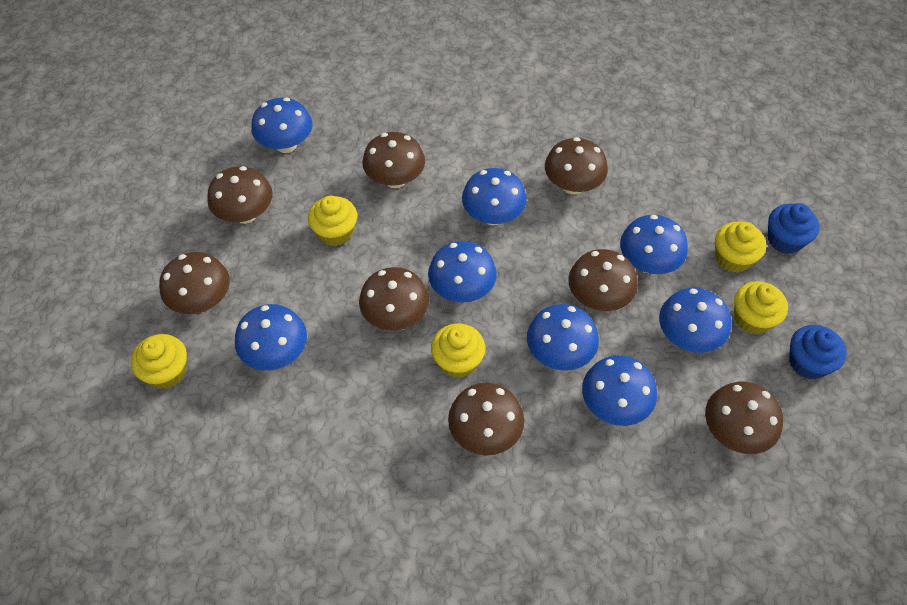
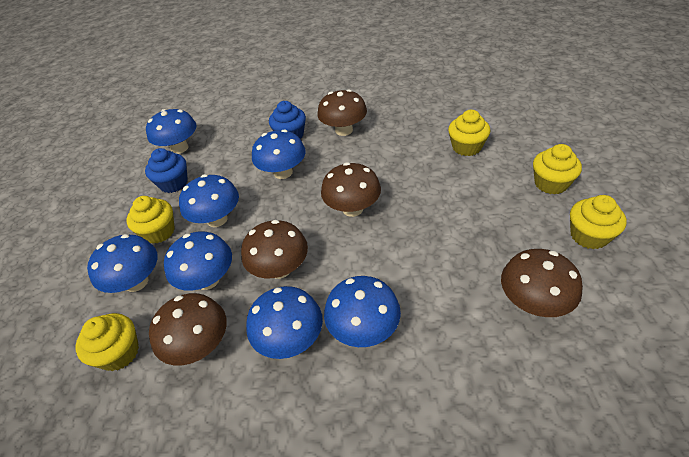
blue mushroom: [235,304,307,370] [251,98,312,153] [428,241,497,303] [462,168,527,225] [527,304,599,371] [582,355,657,426] [620,215,688,274] [659,288,731,353] = 8 -> [87,234,158,293] [146,109,197,154] [164,232,232,291] [179,174,239,227] [246,286,323,359] [252,129,306,179] [324,276,401,347] = 7
brown mushroom: [159,252,230,314] [207,166,273,224] [359,267,429,331] [362,132,425,188] [448,383,524,456] [545,137,608,194] [568,249,638,311] [705,382,783,454] = 8 -> [149,293,227,365] [241,220,308,279] [317,89,367,136] [321,162,381,217] [501,249,583,317] = 5

